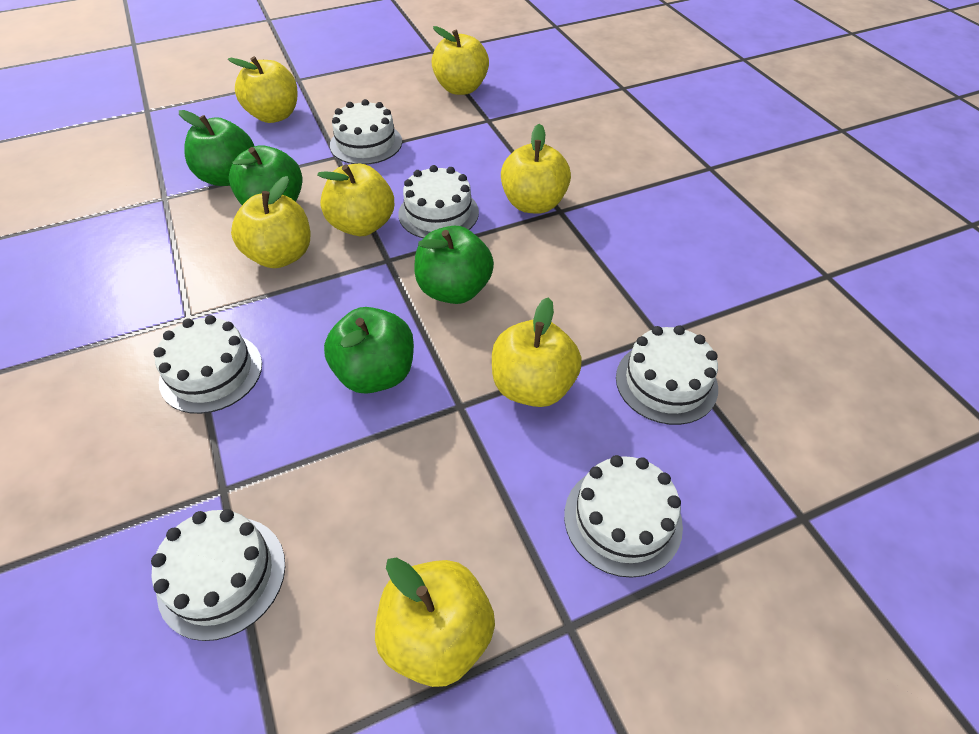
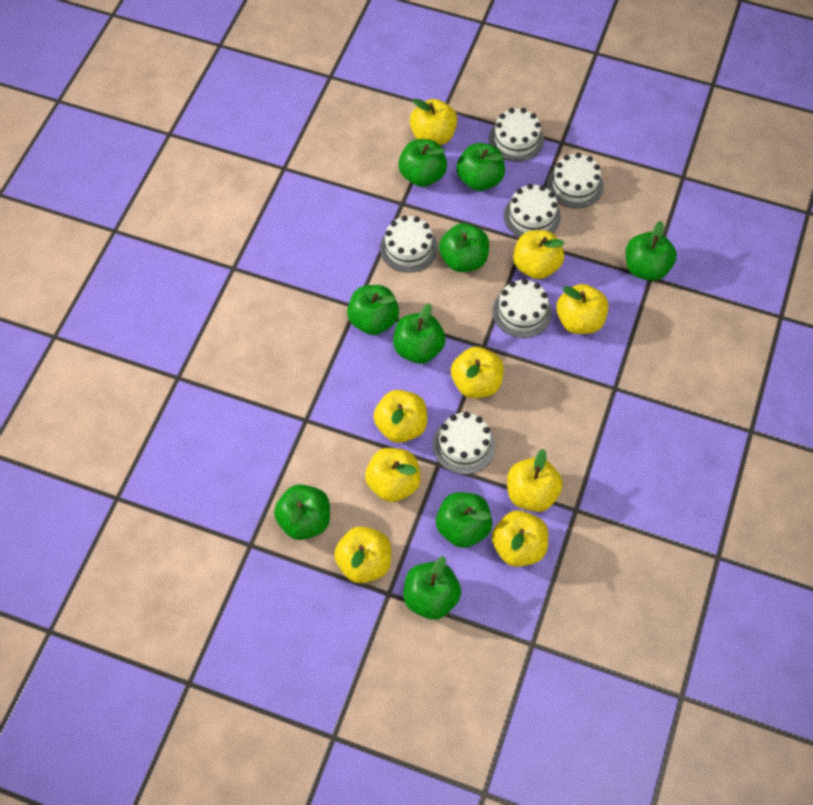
green apple: [179,110,254,186] [229,145,302,205] [324,307,414,394] [414,226,494,304] = 4 -> [274,484,330,540] [347,285,399,335] [393,303,446,364] [398,139,447,187] [403,556,461,620] [436,492,492,548] [439,223,489,272] [456,143,505,191] [626,221,677,281] = 9
yellow apple: [228,56,297,123] [231,176,310,268] [317,164,394,236] [375,557,495,687] [432,26,489,95] [492,297,582,407] [501,124,571,214] = 7 -> [334,526,391,583] [365,448,421,502] [373,390,427,443] [410,98,457,145] [451,347,504,398] [492,511,548,567] [507,449,563,512] [513,230,565,279] [556,284,608,334] = 9

